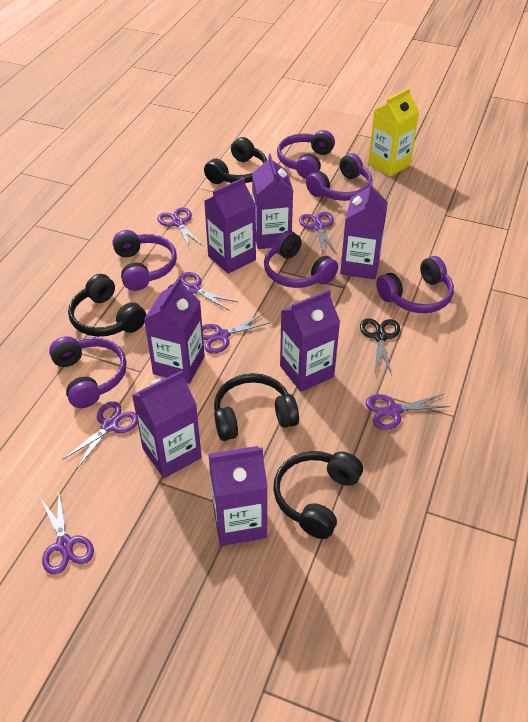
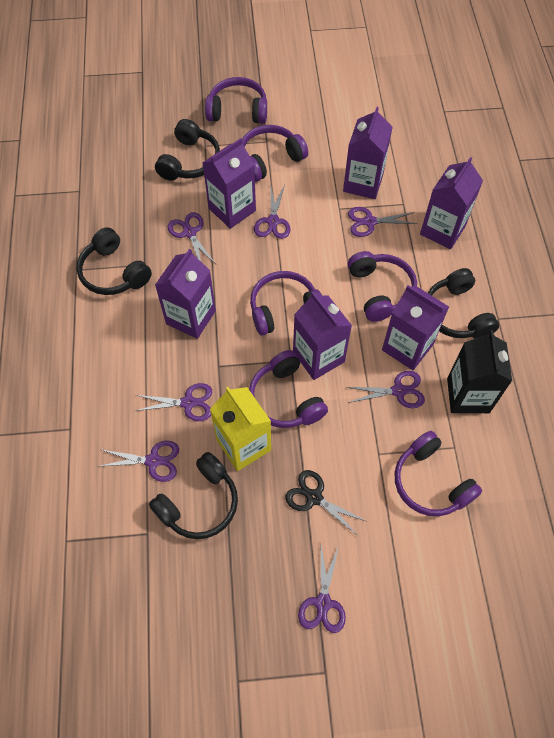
black carton: none = 0 -> [447,330,512,413] = 1
purple carton: [132,371,202,478] [144,278,205,384] [204,178,256,274] [208,446,268,546] [252,154,293,249] [280,290,340,392] [340,181,388,280] = 7 -> [155,248,216,339] [202,138,256,229] [293,292,352,380] [343,107,393,199] [382,285,449,370] [420,157,483,249] = 6

